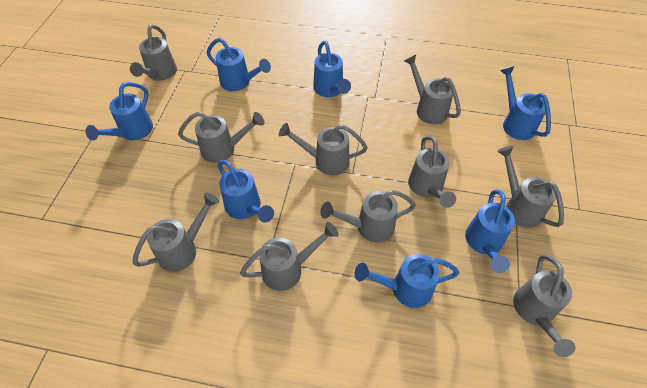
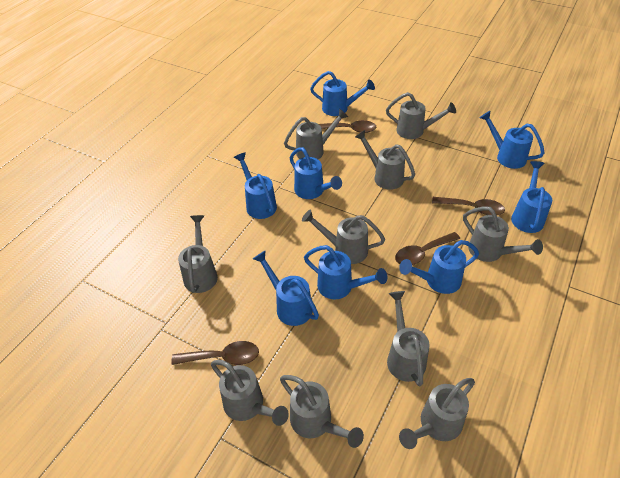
blue watering can: [85,82,153,140] [207,38,271,91] [218,160,274,223] [313,41,351,97] [354,254,459,308] [465,189,515,273] [500,66,551,140] = 7 -> [234,152,277,219] [253,251,319,326] [290,147,342,199] [304,245,387,299] [310,71,375,116] [399,240,479,294] [480,111,544,169] [511,161,552,233] = 8
brown spoon: none = 0 -> [171,341,259,365] [319,120,376,133] [395,232,460,265] [432,197,505,216] = 4

